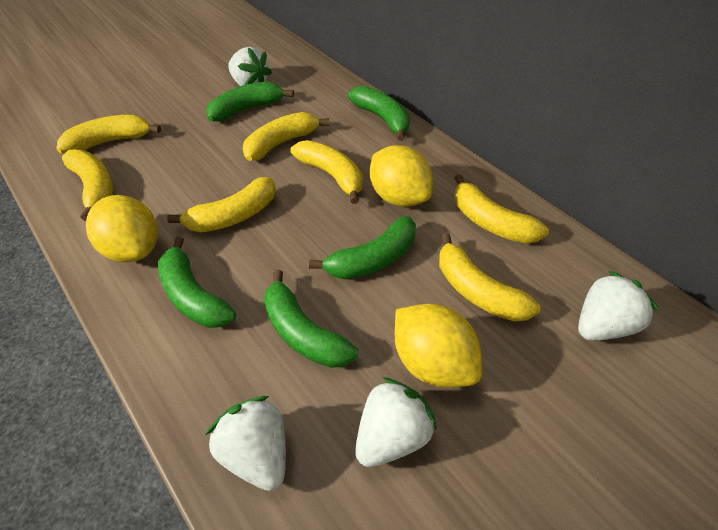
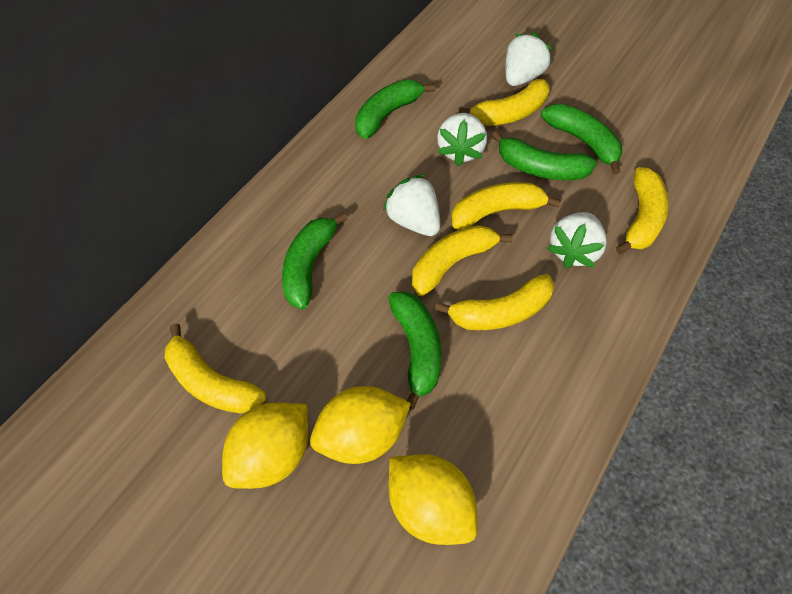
yellow banana: [56,115,161,153] [62,149,113,221] [167,177,276,232] [243,112,329,161] [290,140,363,204] [439,233,541,321] [454,174,549,244] = 7 -> [165,323,266,414] [412,225,513,296] [435,274,554,330] [451,182,561,229] [459,79,550,126] [616,167,668,254] = 6

